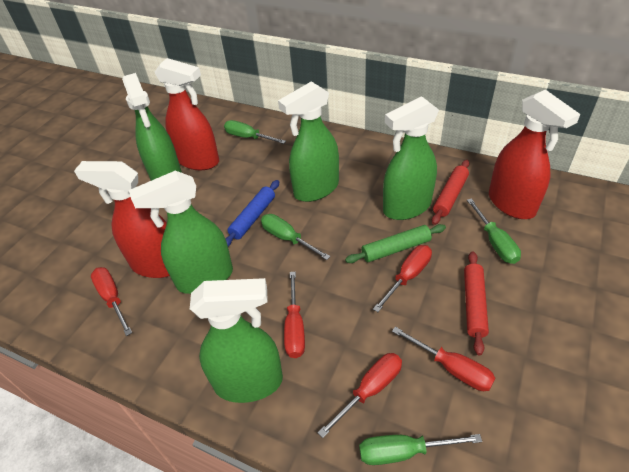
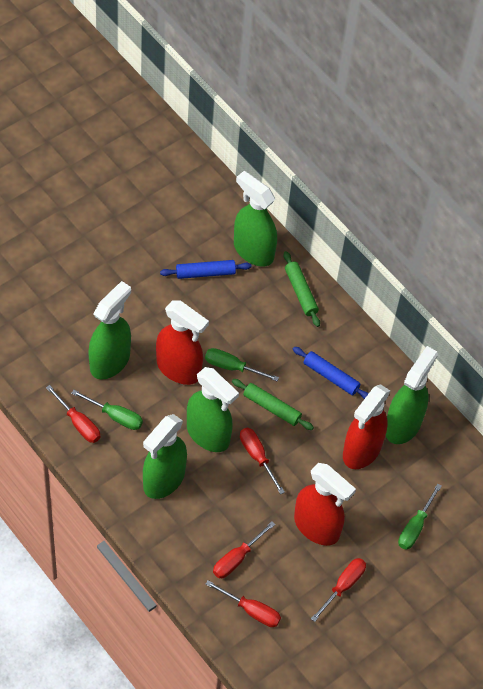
blue rolling pin: [225,180,279,247] = 1 -> [160,260,252,279] [293,347,369,399] = 2
green rolling pin: [345,224,446,263] = 1 -> [232,379,314,430] [283,251,320,327] = 2
green screwdriver: [224,120,286,144] [261,214,330,260] [359,434,482,465] [467,198,521,264] = 4 -> [71,390,143,430] [205,348,279,381] [398,484,442,550] = 3
red rolling pin: [432,160,470,225] [464,251,489,355] = 2 -> none = 0

